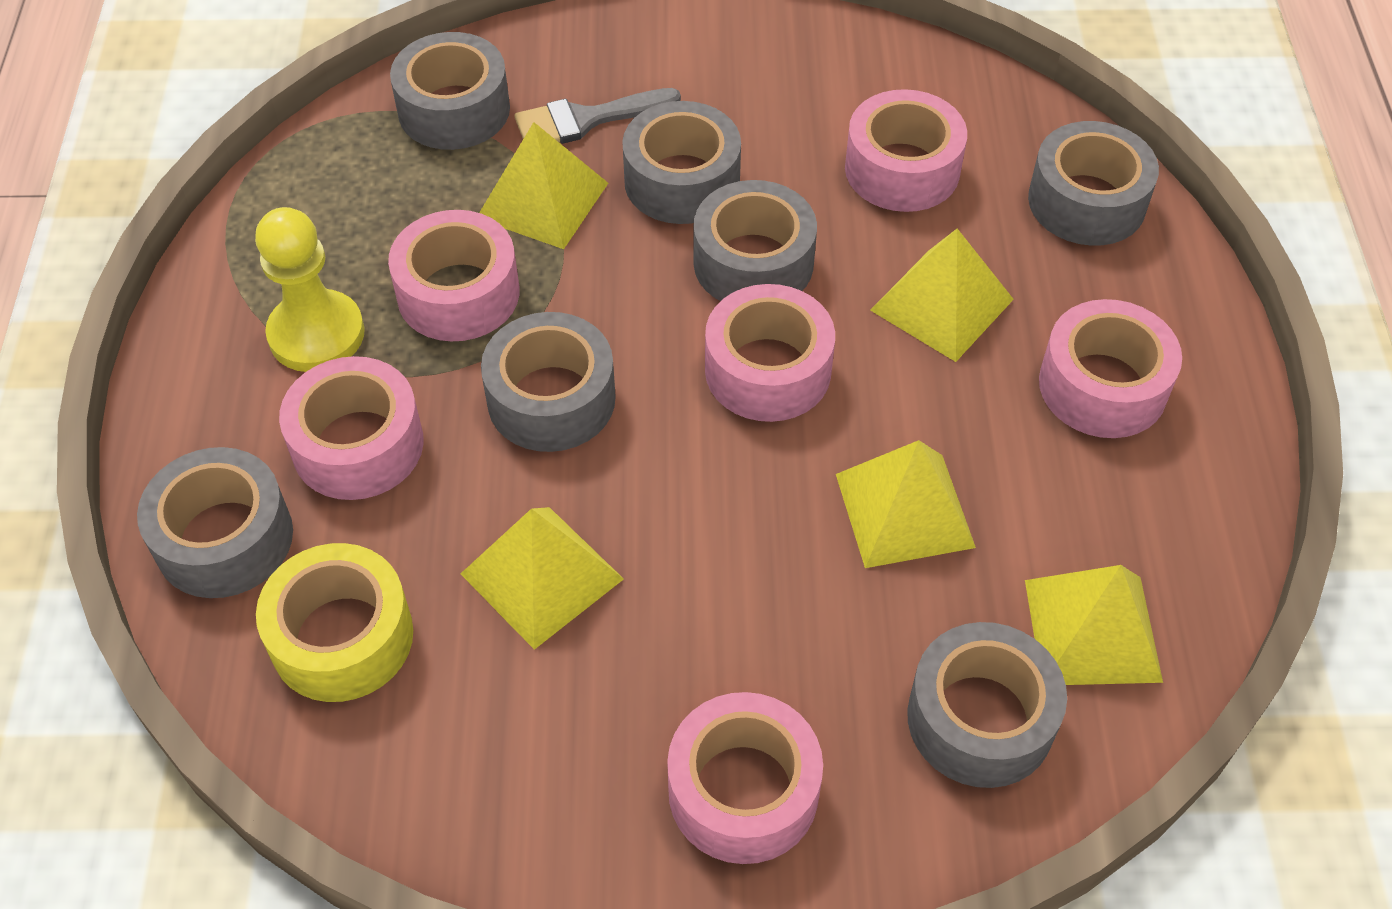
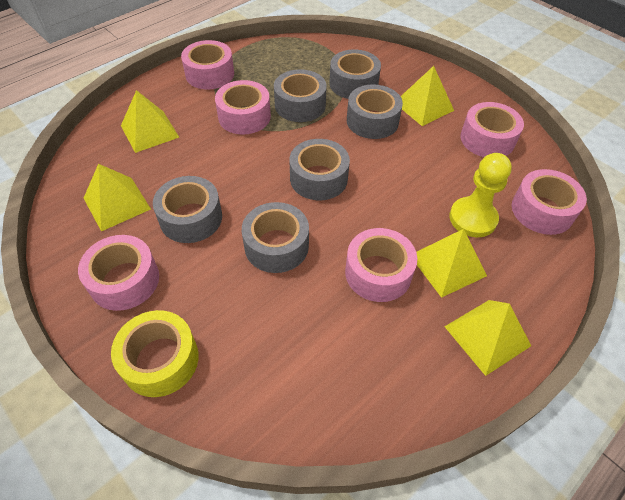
grey brush: [515,88,681,144] = 1 -> none = 0
grey tape: [137,447,293,598] [390,32,510,150] [481,312,616,452] [622,101,741,224] [693,180,817,301] [907,622,1067,788] [1028,121,1159,246] = 7 -> [153,176,222,243] [242,202,309,273] [274,69,327,122] [289,139,350,200] [329,50,381,99] [347,84,403,139] = 6

